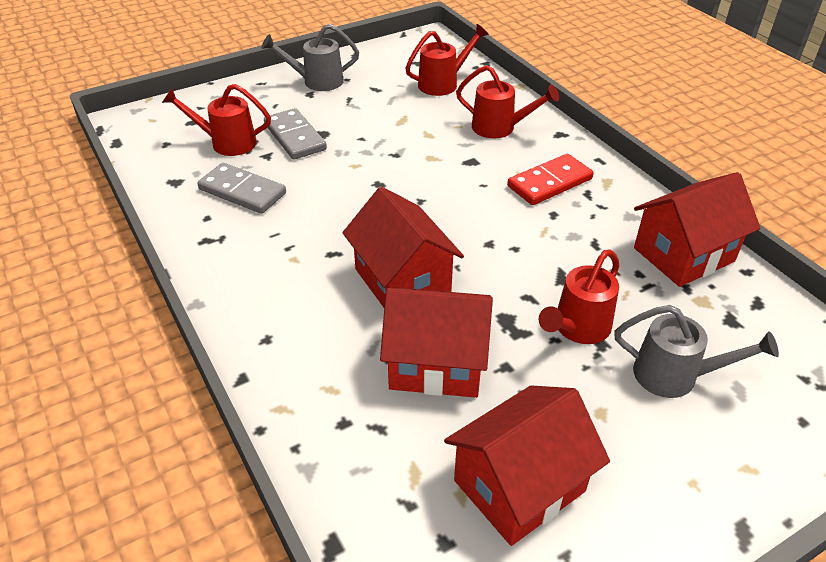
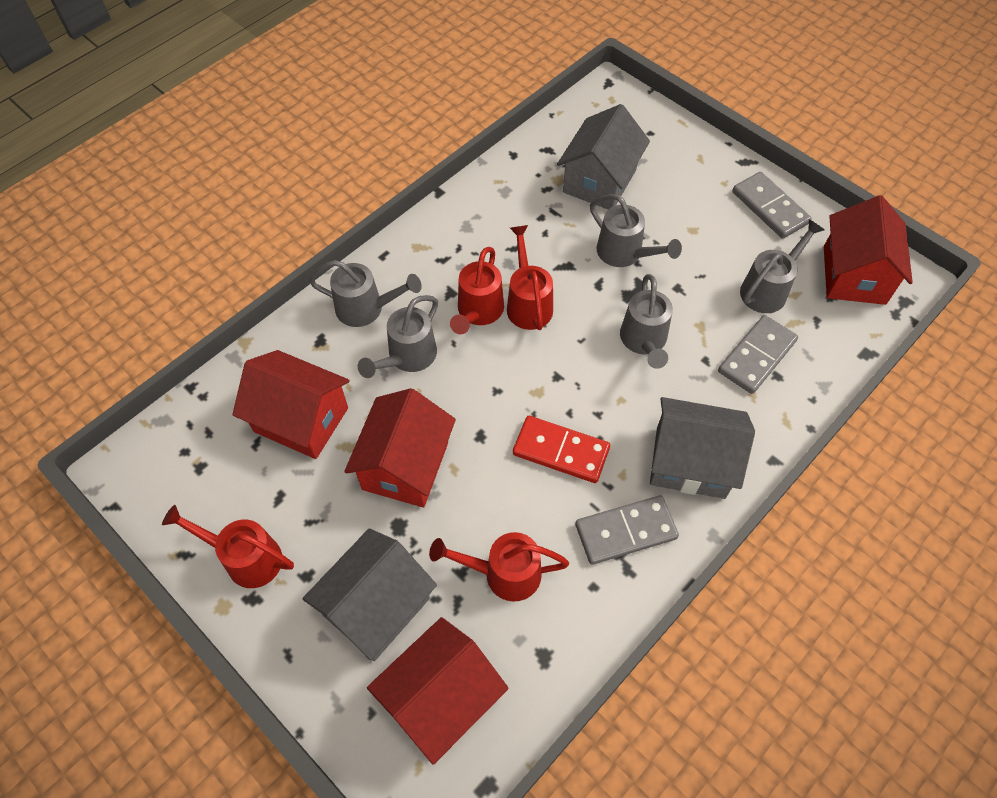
grey domino: [197,163,286,214] [264,108,327,160] = 2 -> [575,495,679,565] [718,315,798,394] [732,172,812,239] = 3
grey house: none = 0 -> [302,528,437,661] [557,104,650,210] [650,397,755,499] = 3
grey watering can: [261,24,359,91] [614,305,779,398] = 2 -> [309,260,422,327] [358,295,438,378] [590,194,682,267] [620,274,673,369] [740,219,824,313] = 5

